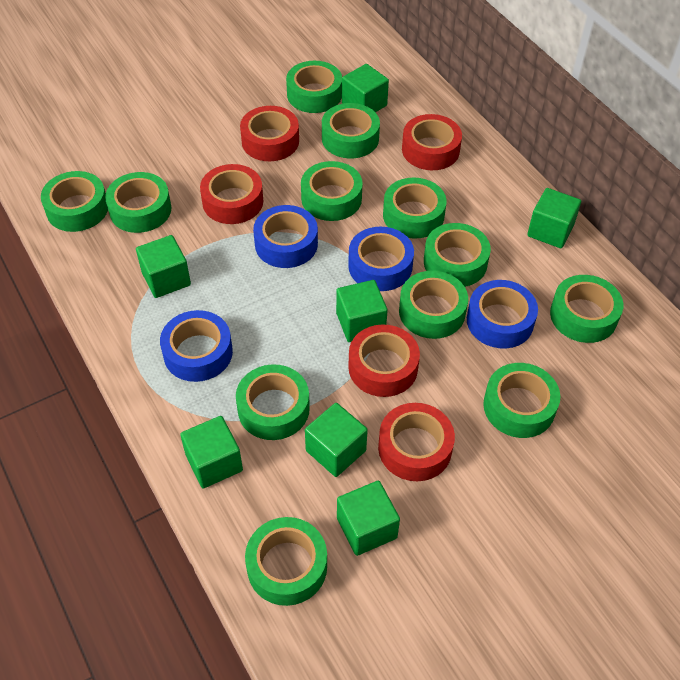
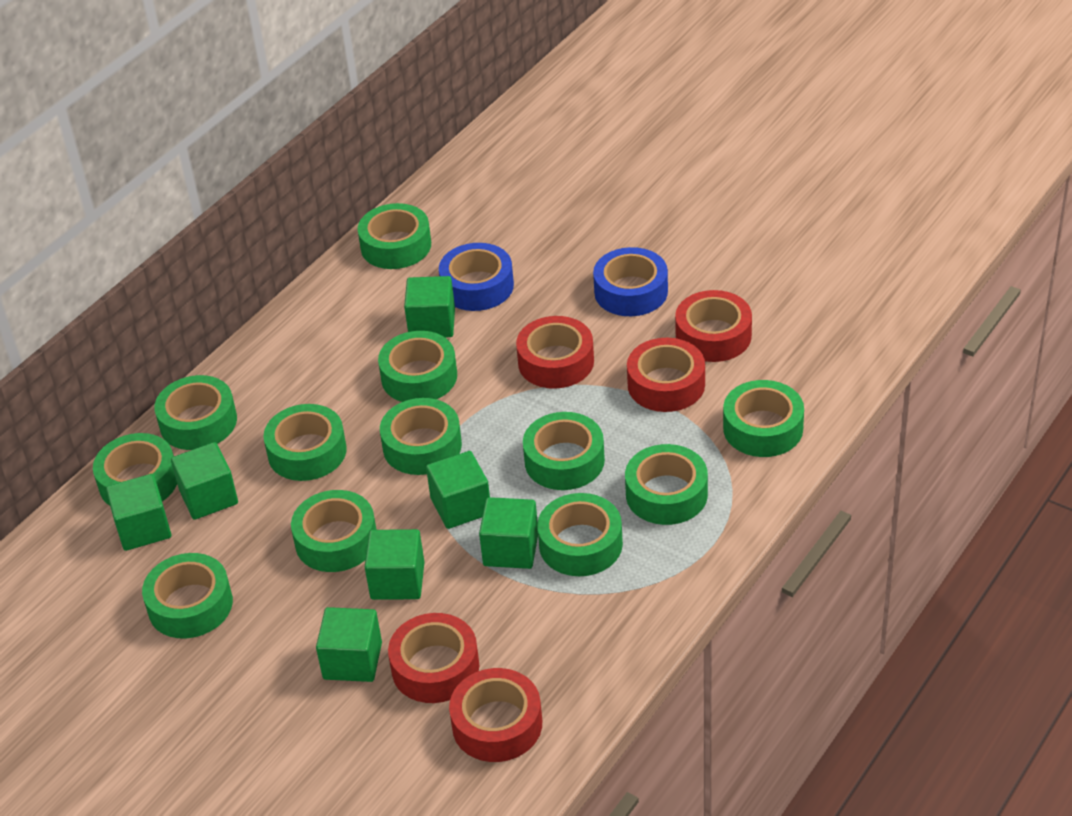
blue tape: [160,310,233,382] [253,205,318,268] [348,227,414,291] [467,280,538,349] = 4 -> [439,243,514,311] [593,247,668,316] = 2

